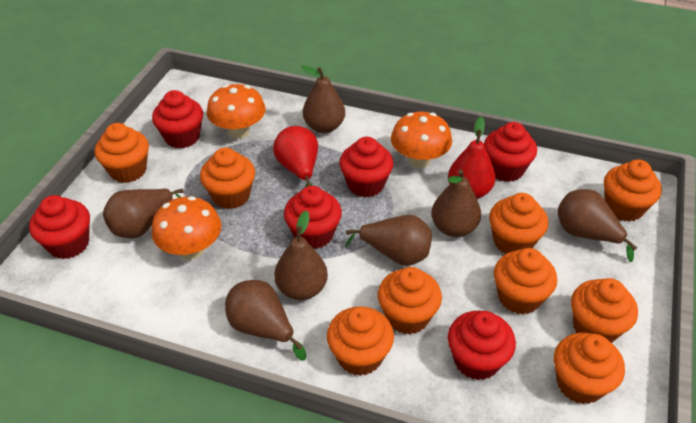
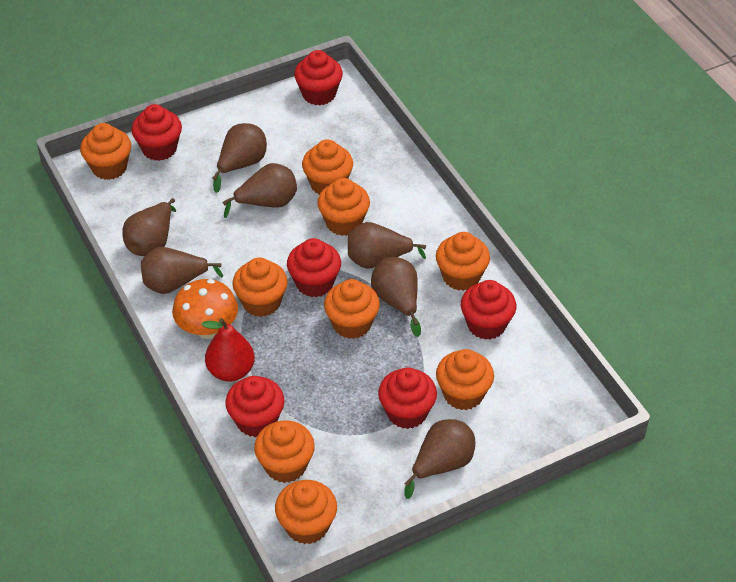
orange mushroom: [151,196,222,260] [207,84,266,139] [391,112,452,168] = 3 -> [172,279,238,339] = 1
red pear: [273,126,318,187] [448,117,496,199] = 2 -> [201,318,255,382] = 1

